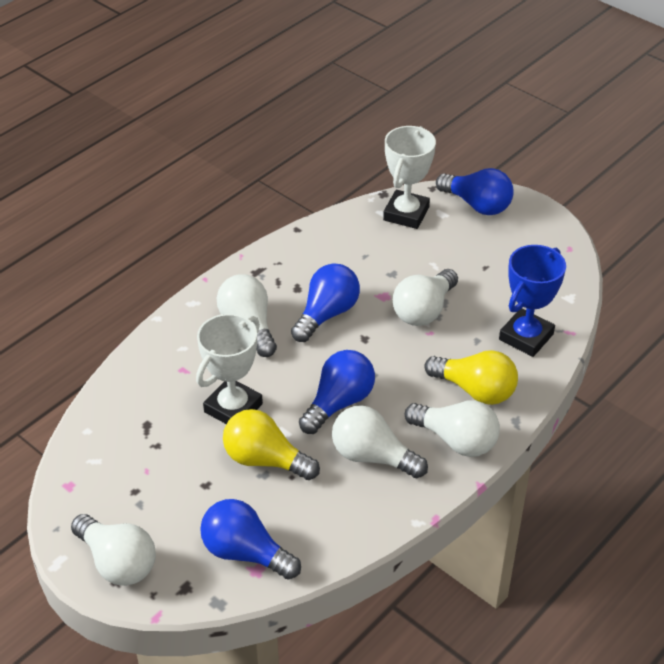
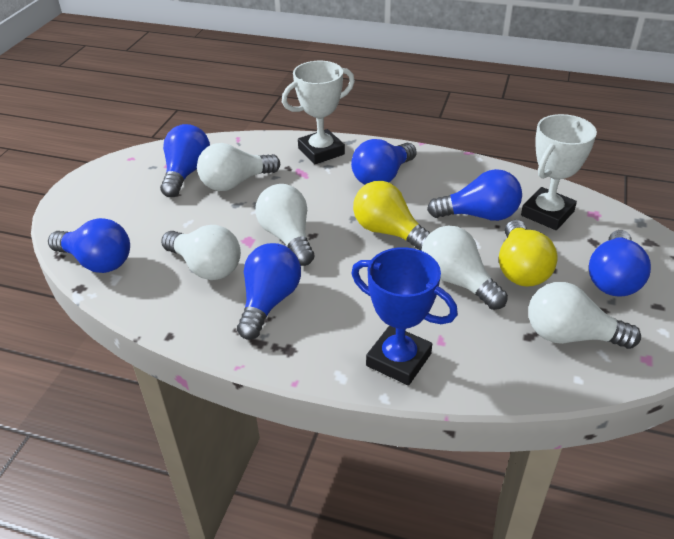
blue light bulb: [200,499,301,580] [291,263,360,342] [299,350,375,434] [436,168,514,215] = 4 -> [48,218,130,273] [160,124,210,197] [237,243,301,340] [351,139,417,185] [427,169,522,221] [589,230,651,297] = 6

